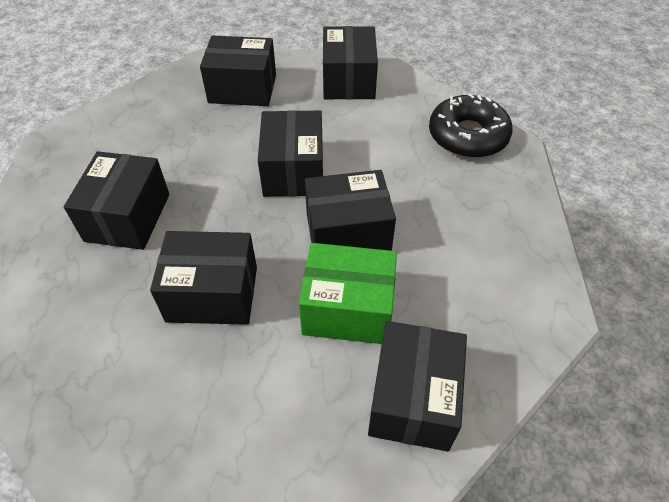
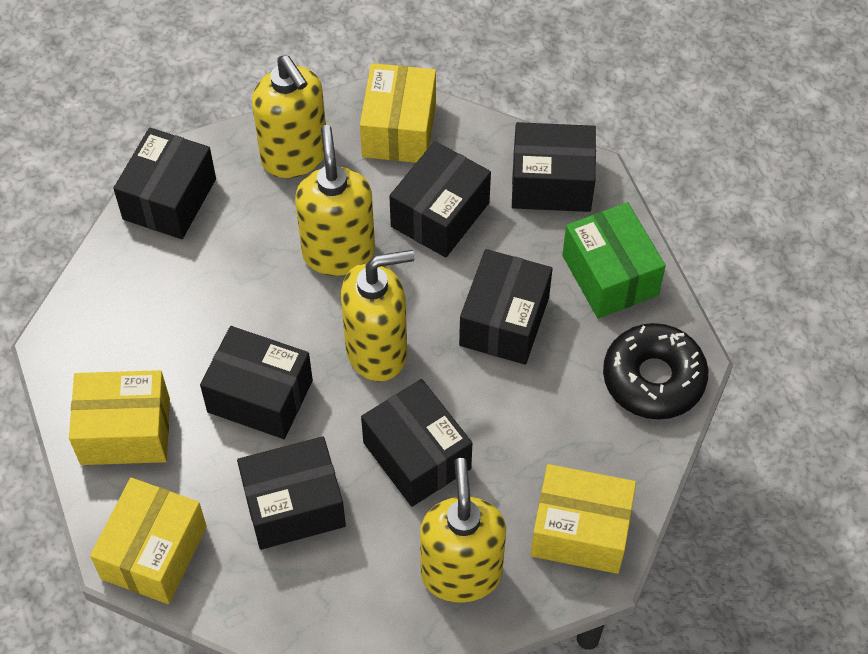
yellow box: none = 0 -> [69,370,170,465] [90,478,207,604] [360,63,436,163] [531,464,636,574] = 4
yellow soap dispenser: none = 0 -> [252,55,326,178] [295,125,375,276] [341,250,414,382] [420,458,506,603] = 4

